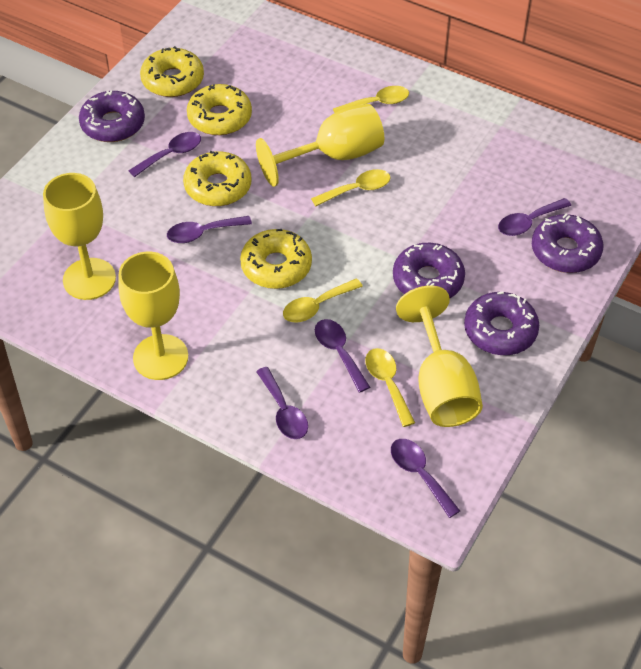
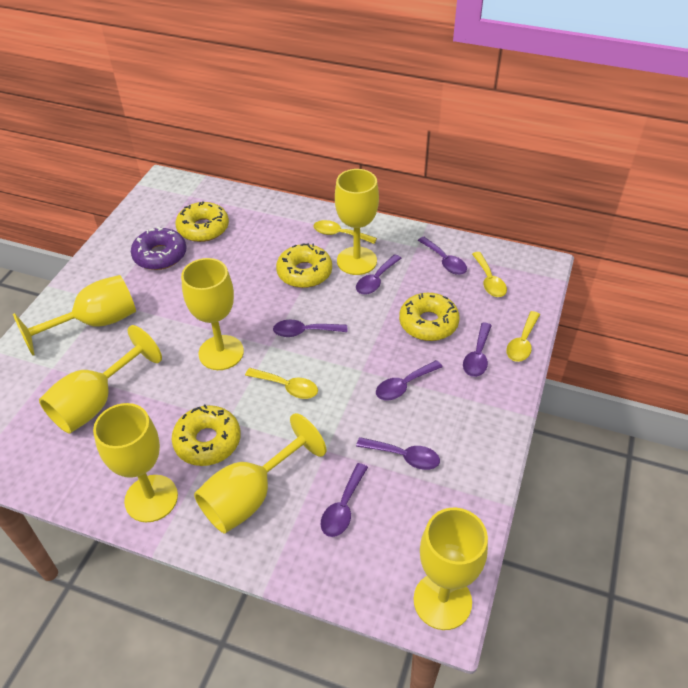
purple donut: [79,90,145,142] [393,243,465,298] [464,292,539,355] [532,214,604,273] = 4 -> [131,227,186,270] = 1
purple spoon: [128,132,201,177] [167,216,252,243] [256,367,308,439] [315,319,370,393] [391,439,460,518] [498,198,571,236] = 6 -> [273,320,347,337] [321,463,368,537] [356,254,402,295] [356,437,440,470] [376,360,442,400] [418,237,467,275] [463,323,492,377] = 7
yellow goblet: [43,173,116,300] [118,252,188,380] [256,104,384,187] [396,286,483,427] = 4 -> [13,275,136,356] [39,325,162,434] [93,403,178,522] [181,258,244,370] [194,413,326,533] [335,169,379,275] [414,508,488,630] = 7

